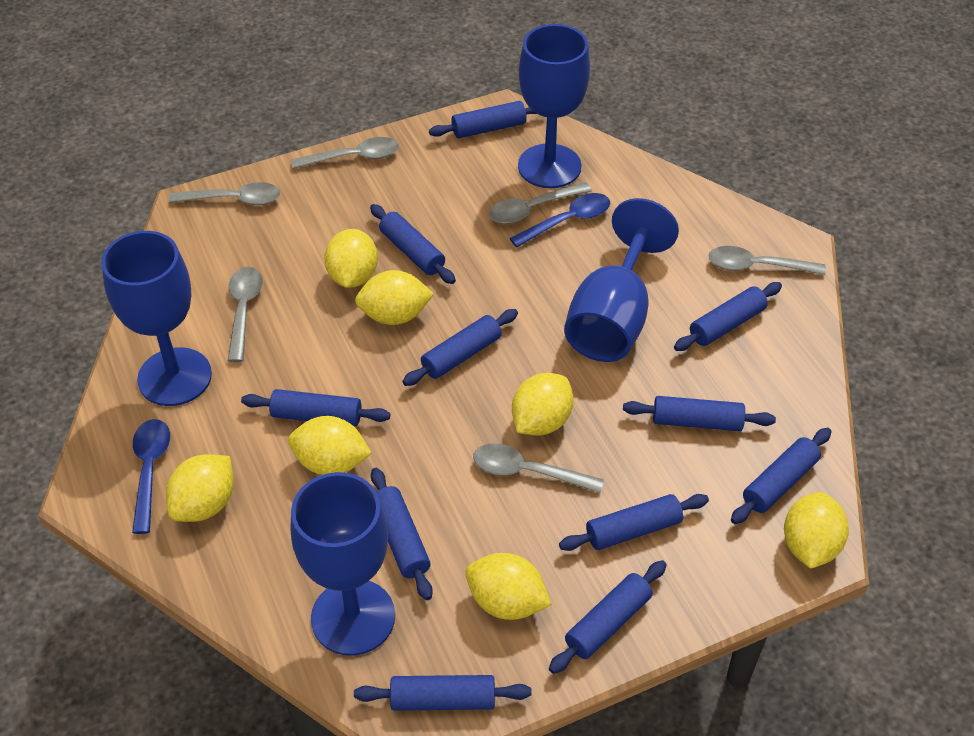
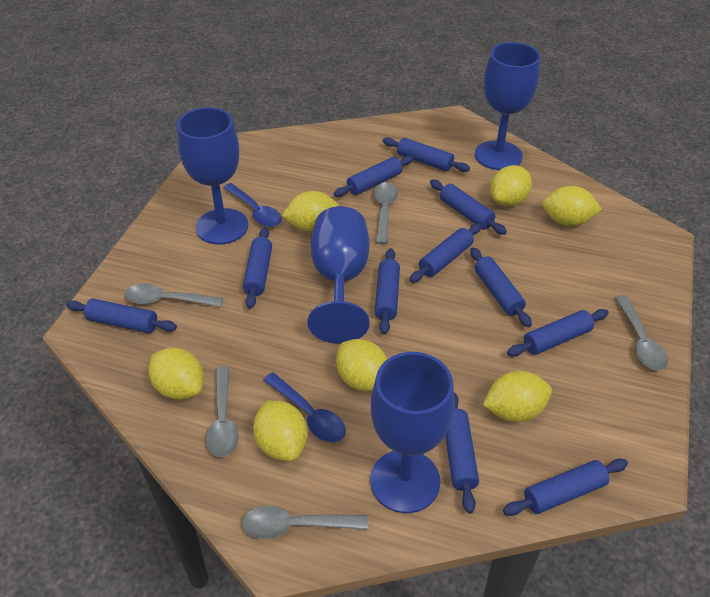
grey spoon: [169,182,281,205] [228,267,263,362] [291,137,399,169] [473,443,604,493] [489,182,592,224] [709,246,826,275] = 6 -> [124,283,223,307] [206,366,239,457] [242,506,368,539] [374,182,398,244] [615,295,668,371] = 5

